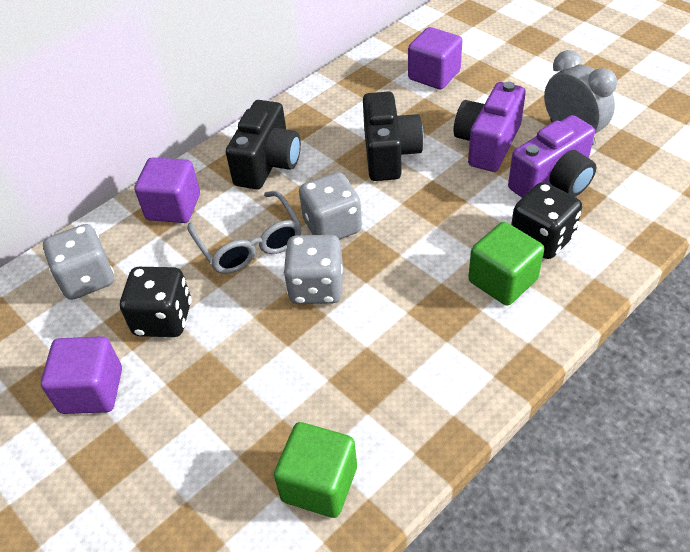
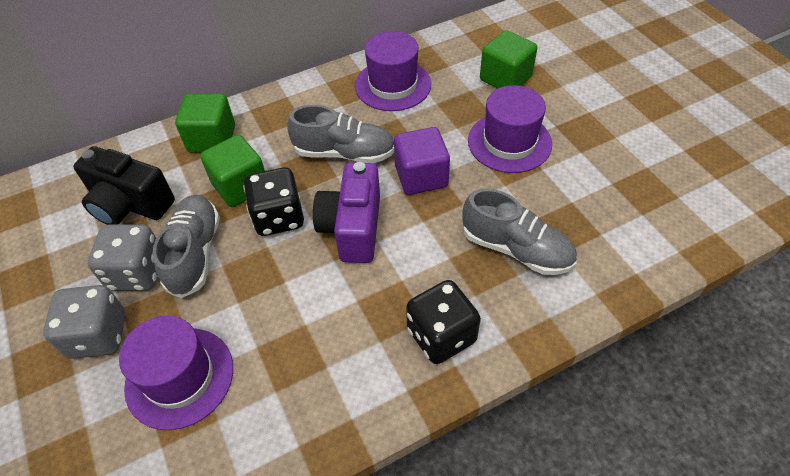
black camera: [226,100,301,190] [363,92,424,181] = 2 -> [73,146,175,225] = 1
green cube: [274,422,357,518] [468,222,544,306] = 2 -> [175,94,235,153] [200,135,265,207] [480,30,537,89] = 3
grey clock: [544,50,617,145] = 1 -> none = 0
grey dice: [43,224,114,300] [283,235,343,304] [299,172,362,239] = 3 -> [43,285,125,359] [88,225,158,291] = 2
grey glasses: [187,191,302,274] = 1 -> none = 0
grey shoe: none = 0 -> [153,195,220,298] [287,105,394,163] [462,188,577,275] = 3
purple camera: [454,82,526,172] [508,115,597,198] = 2 -> [313,162,380,263] = 1
purple cube: [41,336,122,414] [135,157,200,223] [408,27,462,89] = 3 -> [394,127,450,195] = 1
purple hat: none = 0 -> [119,316,233,430] [355,31,431,111] [468,85,552,173] = 3

